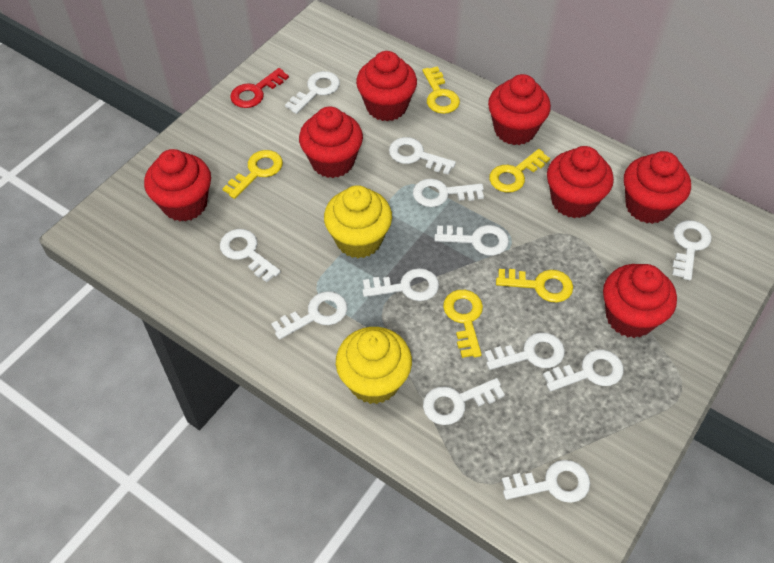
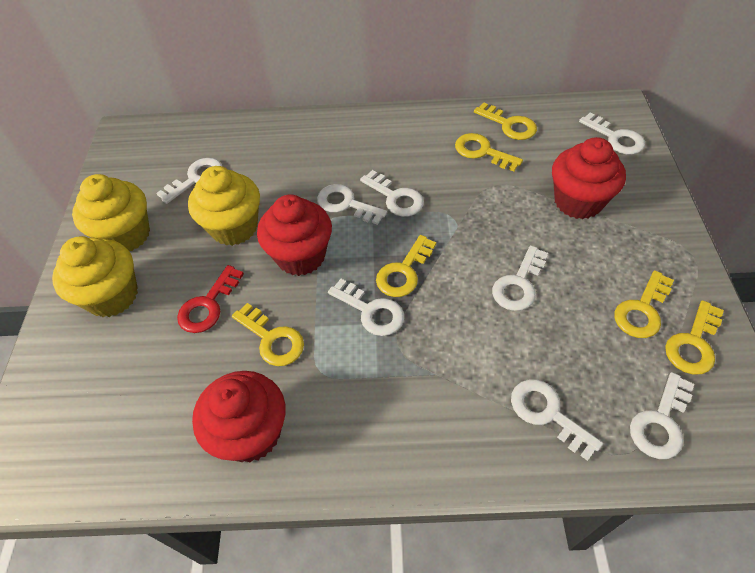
red cupcake: [144,149,211,222] [299,106,363,178] [356,51,417,121] [488,74,551,145] [547,146,614,218] [603,264,677,338] [624,151,691,224] = 7 -> [192,371,286,462] [257,195,332,276] [552,137,626,219] = 3
white key: [220,229,281,282] [271,291,347,340] [285,71,340,114] [362,268,439,301] [389,137,456,174] [413,179,484,207] [423,378,505,425] [434,225,509,256] [484,332,565,370] [502,460,590,503] [543,349,623,392] [672,220,712,280] = 12 -> [156,158,223,204] [317,184,387,225] [328,279,404,336] [360,170,424,217] [492,245,548,311] [511,379,603,461] [579,112,645,155] [630,372,694,459] = 8
yellow cupcake: [324,185,392,258] [336,327,412,404] = 2 -> [52,236,138,317] [72,174,150,251] [188,166,260,246] = 3
yellow key: [222,150,283,199] [422,66,460,114] [443,290,483,358] [489,149,550,193] [496,269,573,303] = 5 -> [232,303,304,366] [376,235,436,297] [455,133,523,172] [474,102,537,140] [614,270,674,338] [665,300,724,374] = 6

